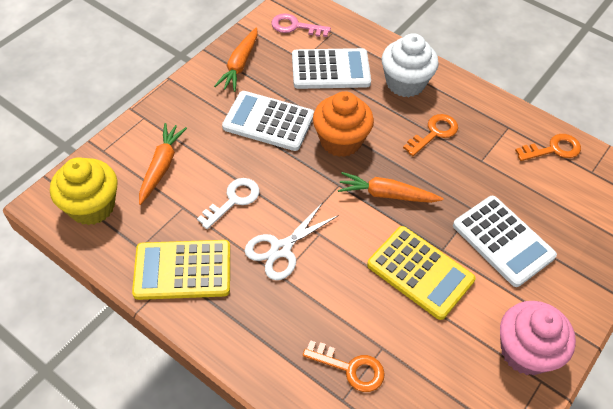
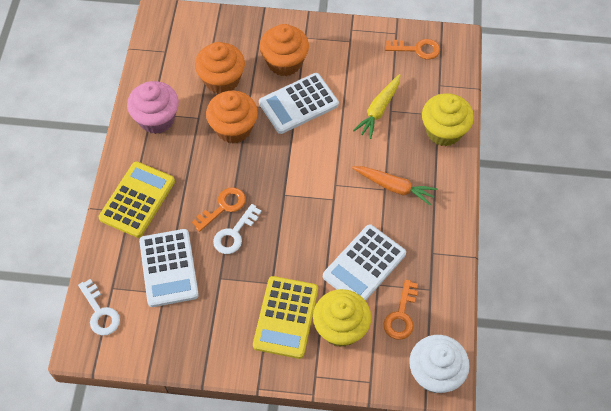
orange carrot: [139,123,187,205] [214,28,258,92] [338,172,444,203] = 3 -> [352,166,437,206] = 1
orange cupcake: [313,91,374,157] = 1 -> [195,42,245,94] [206,91,258,143] [260,24,309,76] = 3
pink key: [271,13,331,37] = 1 -> none = 0
white key: [197,178,260,229] = 1 -> [78,279,120,335] [213,204,262,254] = 2
white scissors: [245,202,339,280] = 1 -> none = 0
yellow carrot: none = 0 -> [353,74,400,139] = 1
yellow cupcake: [50,157,118,225] = 1 -> [313,289,371,347] [422,93,474,146] = 2

